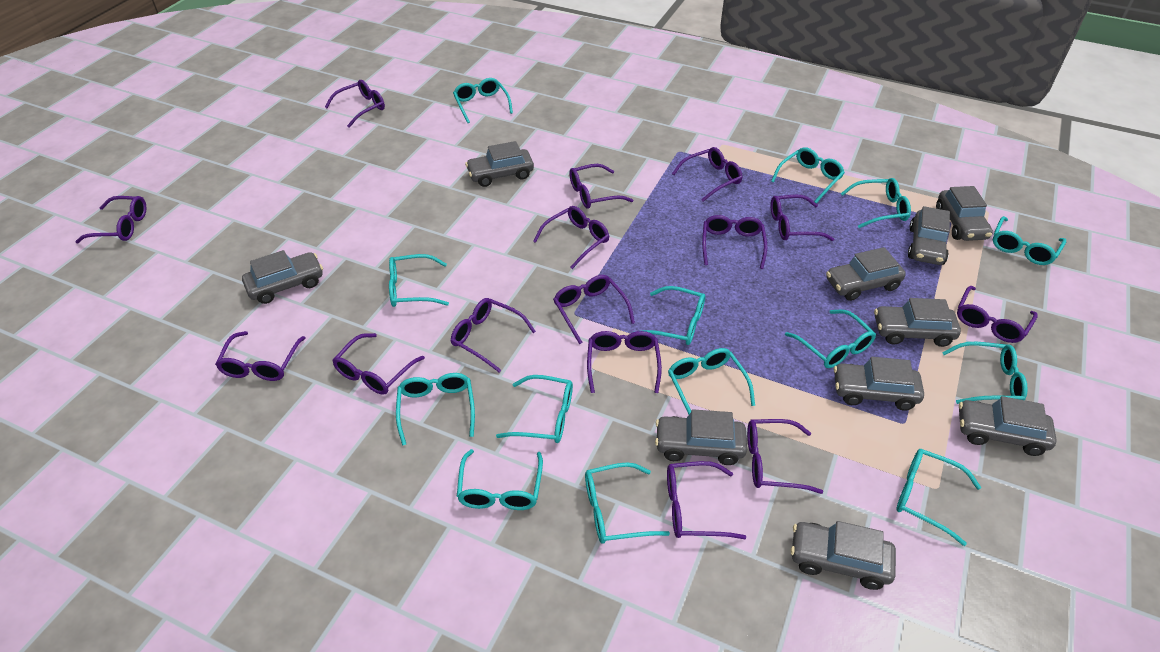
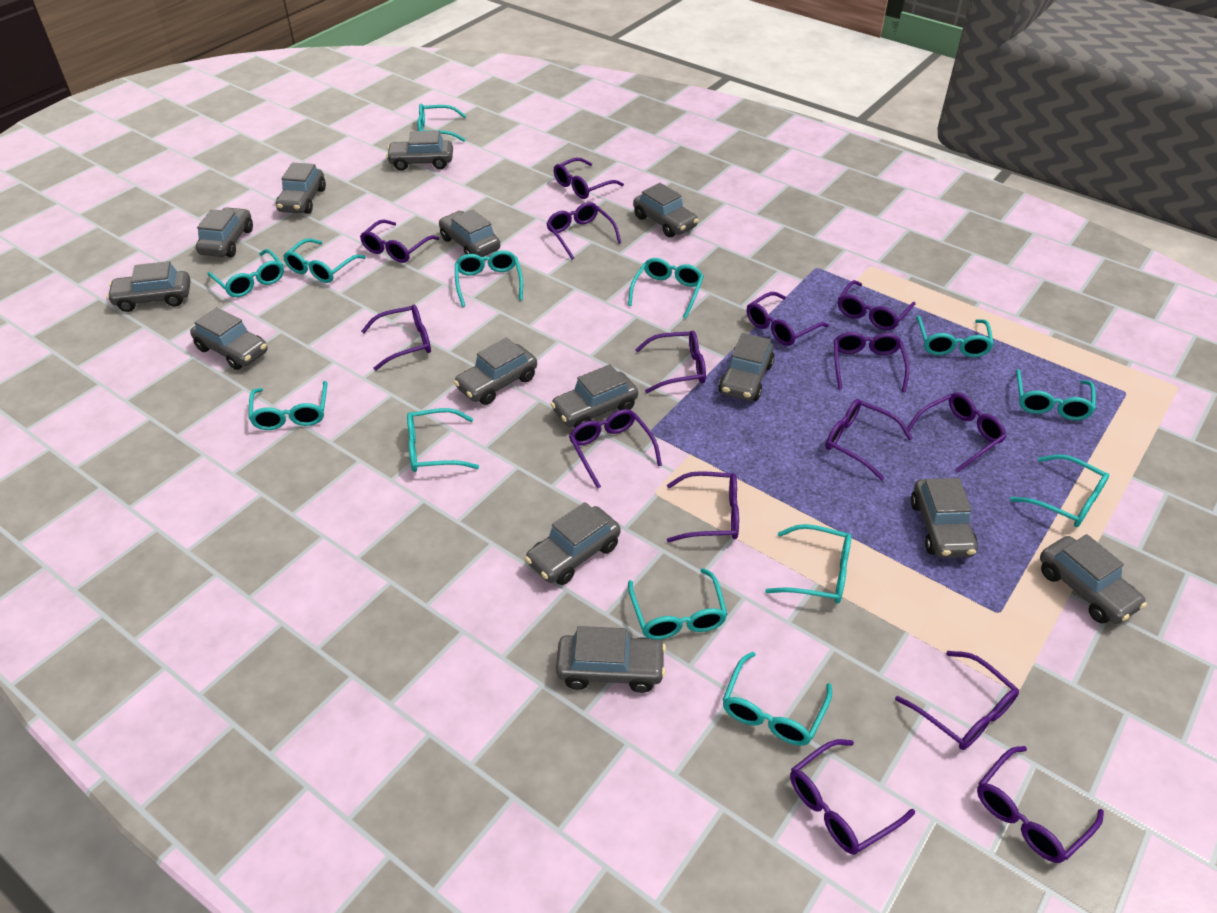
grey car: [242,250,323,304] [465,141,534,187] [655,409,747,465] [791,521,896,590] [826,247,906,301] [834,357,924,411] [874,298,961,347] [908,206,950,265] [936,186,993,241] [959,396,1057,456] = 10 -> [107,261,191,312] [190,307,267,370] [196,207,253,257] [276,162,326,214] [386,130,453,171] [439,209,500,257] [454,338,537,405] [525,502,621,585] [551,364,638,428] [556,626,666,693] [633,183,699,237] [718,333,775,401] [911,478,978,558] [1040,534,1147,624] = 14
turquoise glasses: [389,254,449,307] [396,373,475,446] [453,78,513,123] [457,449,543,510] [496,375,573,443] [585,462,670,544] [643,286,705,345] [668,348,755,414] [771,147,845,203] [785,310,876,368] [840,178,911,228] [896,449,981,546] [942,342,1028,404] [993,216,1066,265] = 14 -> [208,249,284,297] [249,381,327,430] [283,238,366,283] [407,408,479,472] [418,104,466,141] [455,250,523,307] [628,258,704,319] [628,568,728,640] [723,652,832,746] [765,524,851,604] [916,316,994,357] [1010,454,1109,527] [1016,369,1096,420] = 13

